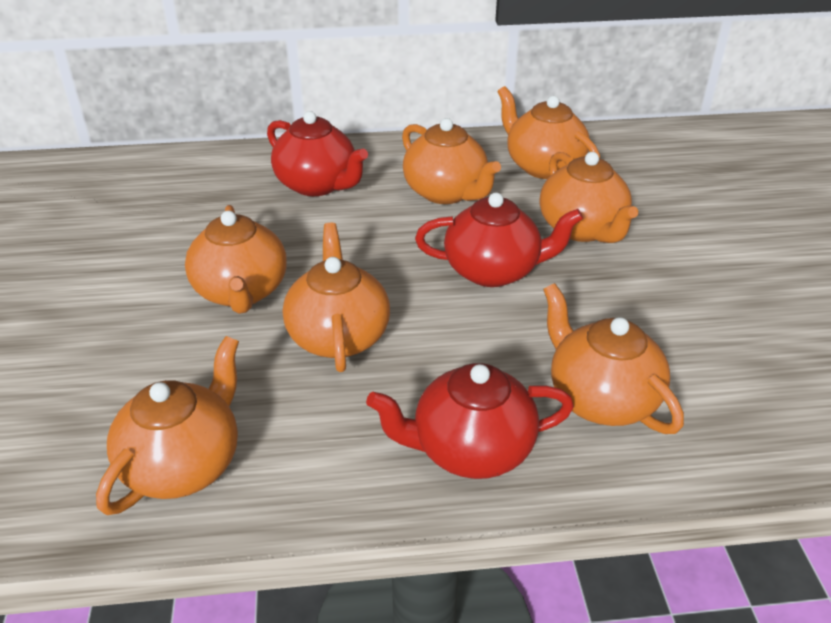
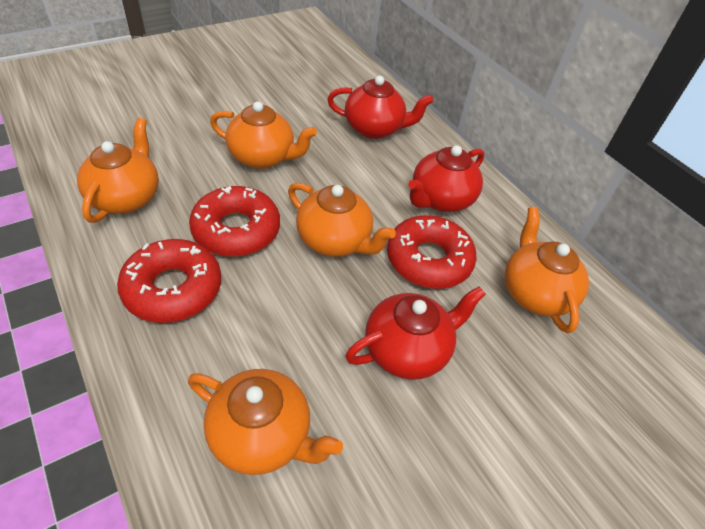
orange teapot: [96,336,239,515] [185,205,287,314] [283,222,390,372] [402,118,501,204] [497,86,600,179] [540,152,638,243] [543,283,684,434] = 7 -> [77,118,159,223] [188,369,343,475] [210,101,317,169] [288,183,396,257] [505,207,589,333] = 5
red donut: none = 0 -> [117,239,221,323] [189,186,280,257] [387,215,477,289] = 3

